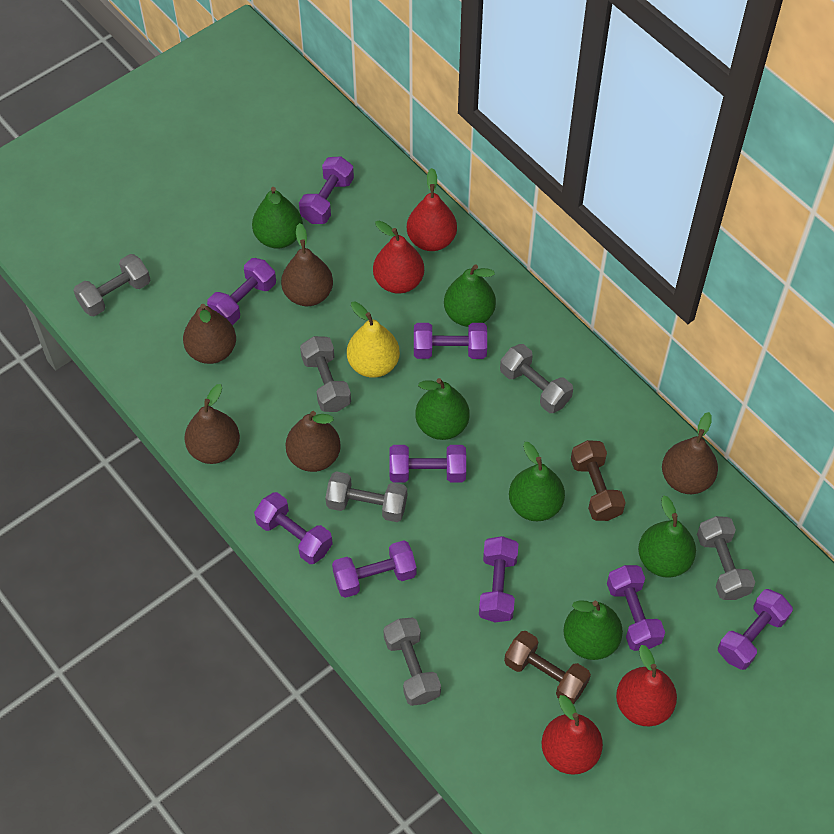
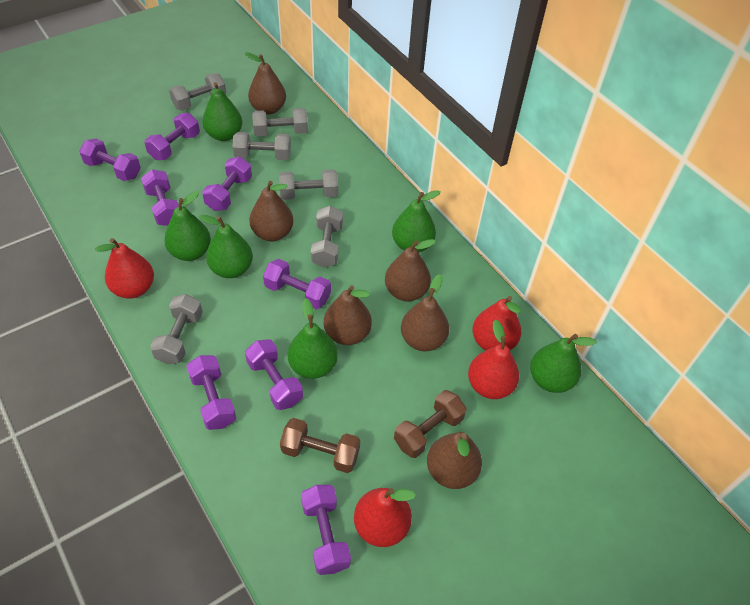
brown pear: [183,304,236,364] [184,384,240,464] [281,223,333,306] [285,411,341,472] [662,412,718,494] = 5 -> [245,52,286,115] [249,181,294,241] [324,285,372,345] [385,239,436,301] [401,274,449,351] [427,432,482,489] = 6
purple dumbbell: [207,258,276,325] [254,492,333,564] [299,157,354,224] [332,540,417,598] [389,445,466,483] [414,323,487,359] [479,536,518,622] [607,565,665,651] [718,589,793,670] = 9 -> [79,139,141,181] [141,169,179,226] [144,113,200,160] [186,355,236,430] [202,157,252,211] [245,339,303,410] [263,259,331,309] [301,485,351,575] = 8
yellow pear: [347,302,400,378] = 1 -> none = 0

